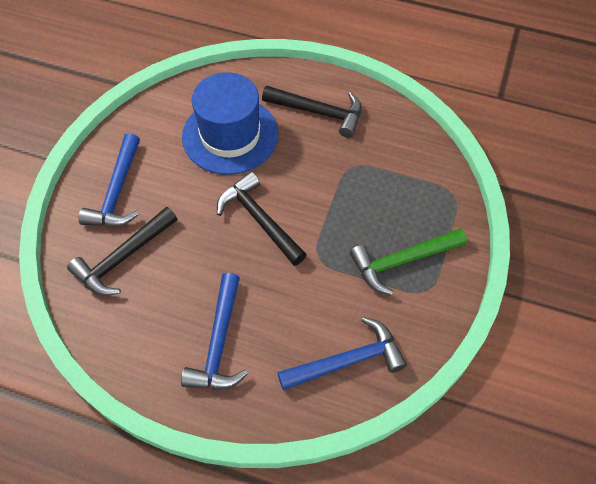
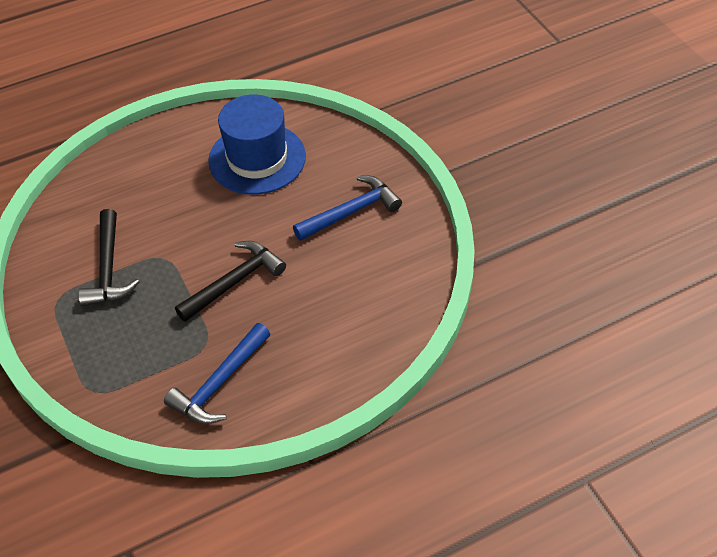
black hammer: [67,207,177,296] [217,172,307,266] [262,86,362,138] = 3 -> [78,209,139,306] [175,241,286,322] = 2
blue hammer: [79,133,140,227] [181,273,248,390] [277,317,407,390] = 3 -> [164,323,270,424] [293,175,402,241] = 2
green hammer: [350,228,467,295] = 1 -> none = 0

